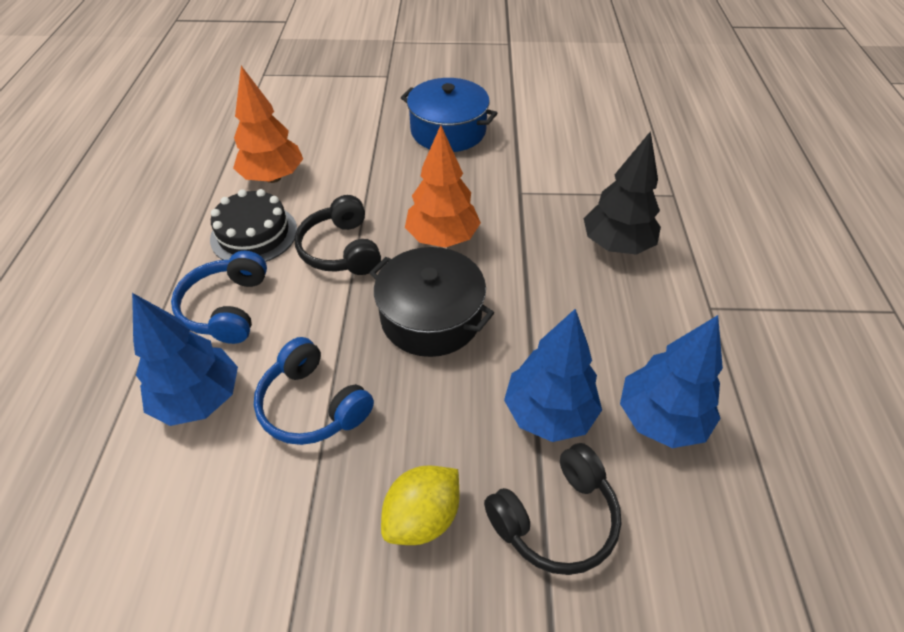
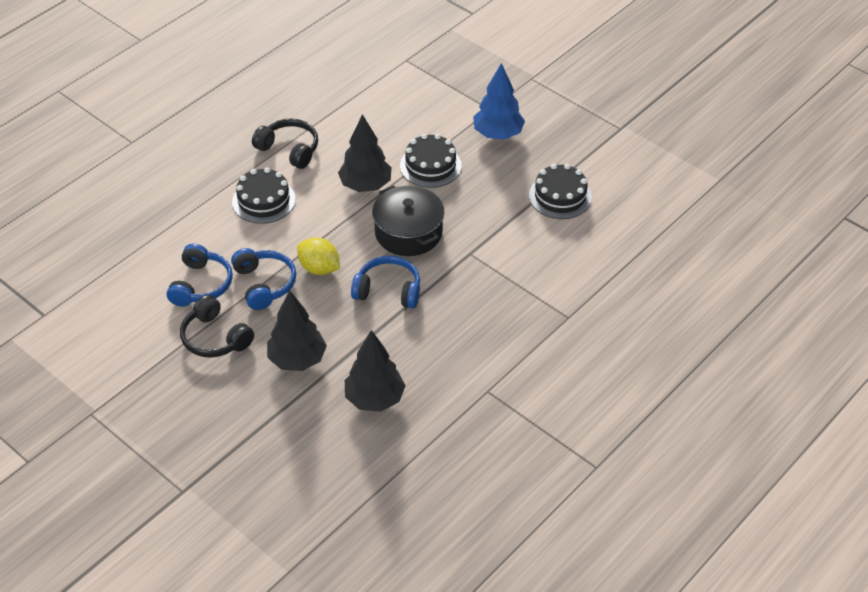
black cake: [210,189,297,262] = 1 -> [232,167,296,224] [400,134,462,188] [529,164,592,219] = 3
black tree: [584,131,661,255] = 1 -> [267,290,327,371] [338,114,391,192] [345,330,406,412] = 3
blue headphones: [171,251,267,344] [254,337,374,445] = 2 -> [167,243,233,307] [231,248,296,310] [351,256,420,308] = 3
blue pot: [401,78,497,152] = 1 -> none = 0
blue tree: [132,293,238,426] [504,309,602,442] [620,315,723,448] = 3 -> [473,63,525,139] = 1
orange tree: [233,66,303,183] [405,125,481,248] = 2 -> none = 0

